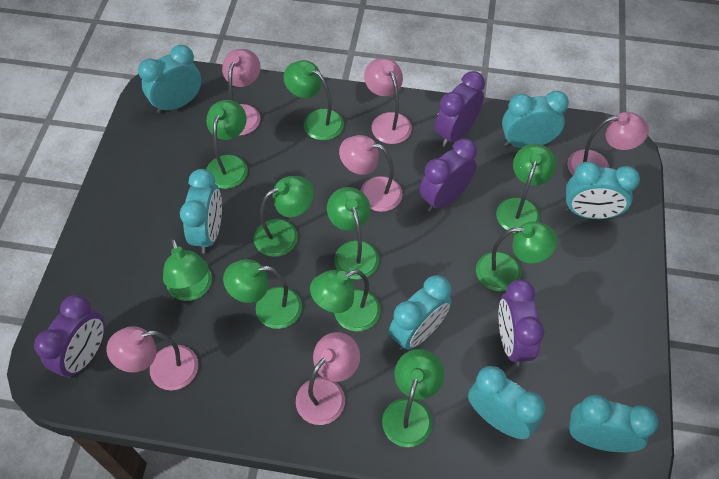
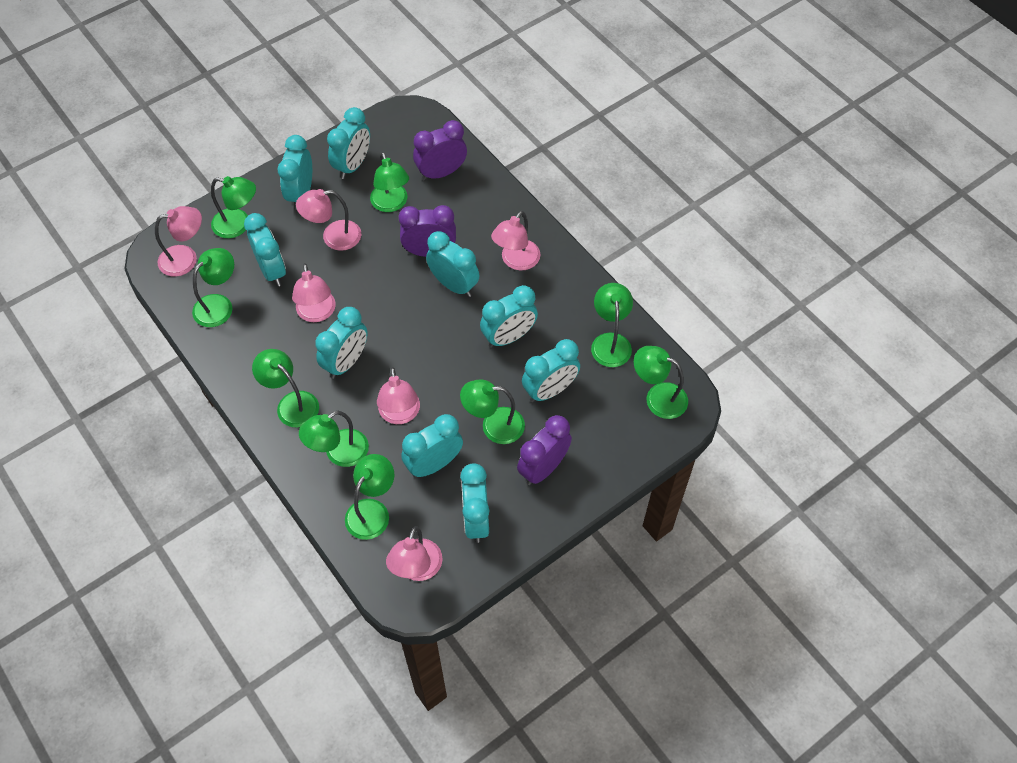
green lamp: [163,238,212,301] [206,100,248,189] [223,259,302,329] [254,176,314,257] [284,60,344,140] [310,270,381,331] [327,187,379,279] [382,349,444,447] [476,221,557,291] [496,144,556,233] = 10 -> [192,248,234,327] [211,176,256,238] [252,349,319,428] [299,411,369,467] [345,454,394,540] [370,152,409,212] [460,379,525,444] [591,283,633,367] [634,346,688,419] = 9
purple clock: [34,295,105,379] [419,139,477,212] [435,71,485,147] [499,279,544,366] = 4 -> [399,205,456,257] [413,120,467,181] [517,415,572,485] = 3
turquoise clock: [138,45,201,114] [180,169,222,253] [389,275,452,350] [468,366,545,439] [502,91,569,148] [565,162,640,219] [569,395,658,452] = 7 -> [244,213,286,286] [277,135,312,210] [315,307,368,379] [327,107,370,179] [401,414,463,478] [426,231,480,297] [460,463,489,543] [480,285,538,348] [522,339,580,402] = 9

